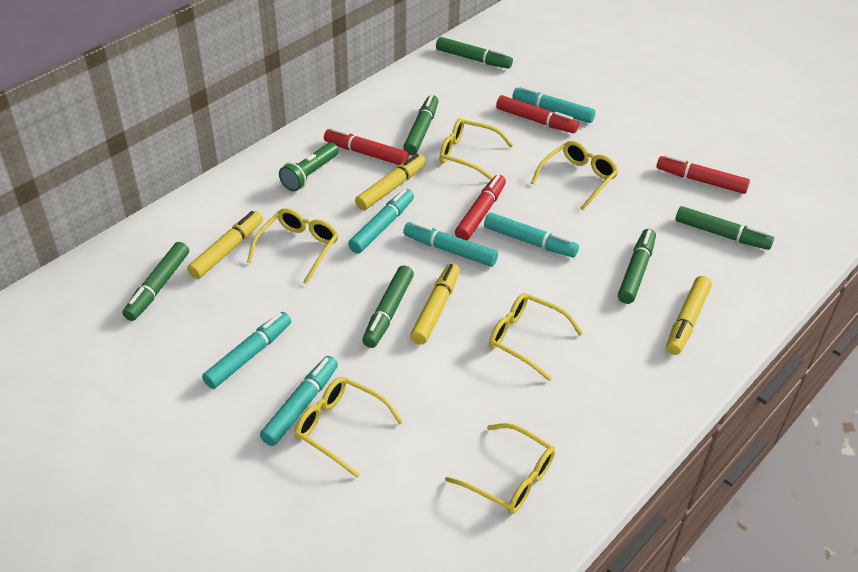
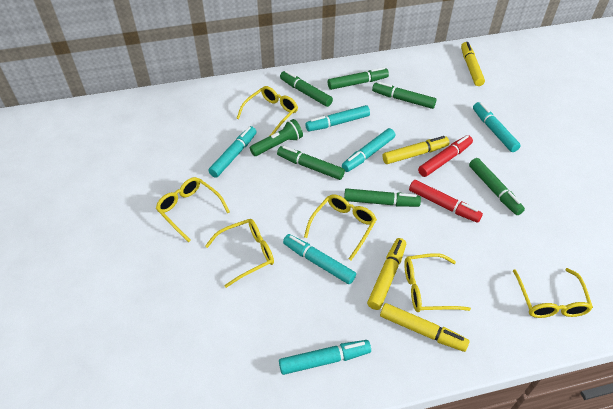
red marker: [324,128,409,165] [455,175,506,240] [496,95,579,133] [657,155,750,194] = 4 -> [409,180,483,223] [418,135,473,177] = 2

